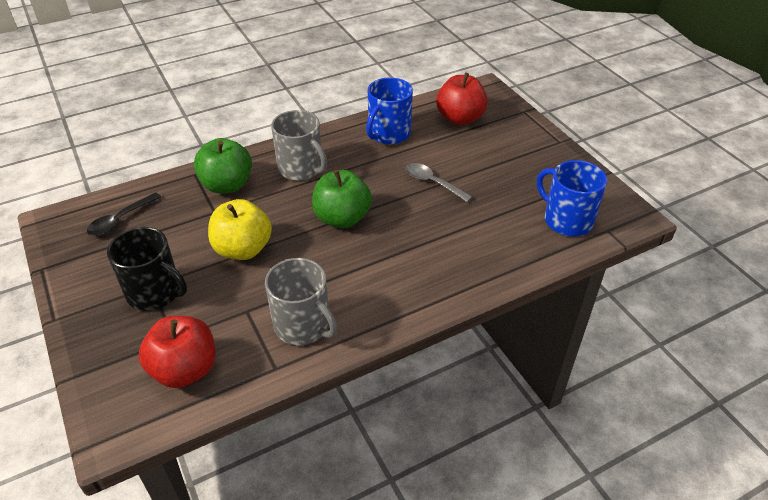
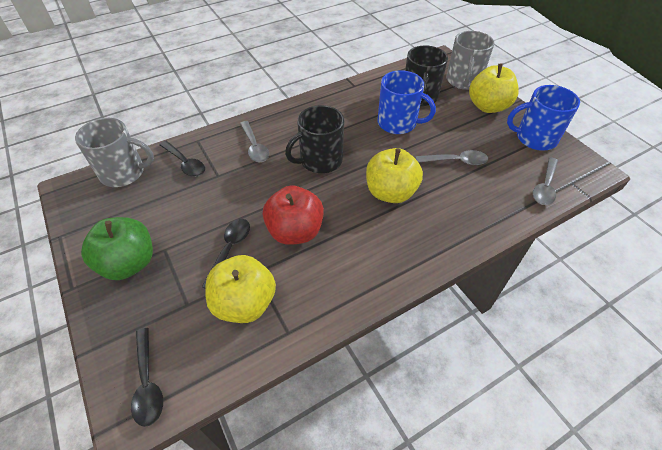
black mug: [107,227,187,311] = 1 -> [285,105,344,173] [405,45,448,106] = 2
black spoon: [87,192,161,236] = 1 -> [131,328,163,427] [159,141,205,177] [202,219,250,288] = 3
green apple: [194,138,252,194] [312,170,372,228] = 2 -> [81,217,153,280] = 1
grey spoon: [405,163,472,202] = 1 -> [240,121,269,163] [416,150,488,165] [533,157,558,205] = 3
red apple: [138,316,216,388] [436,73,488,125] = 2 -> [263,185,324,245] = 1
yellow apple: [208,199,272,260] = 1 -> [205,255,276,323] [366,148,423,203] [469,64,519,113] = 3

